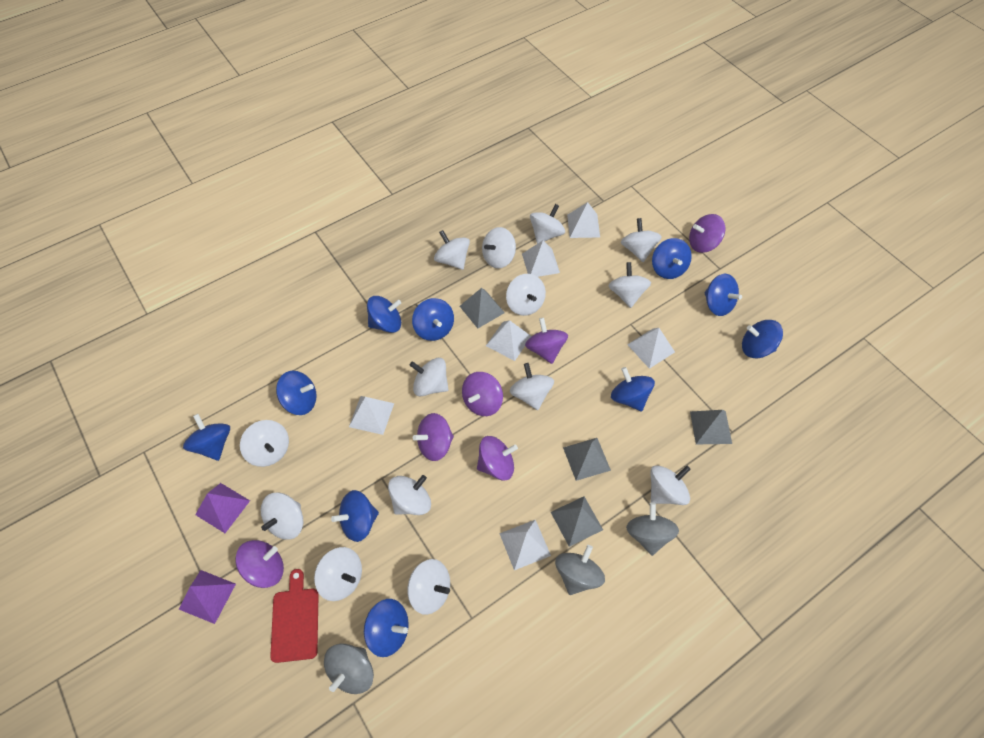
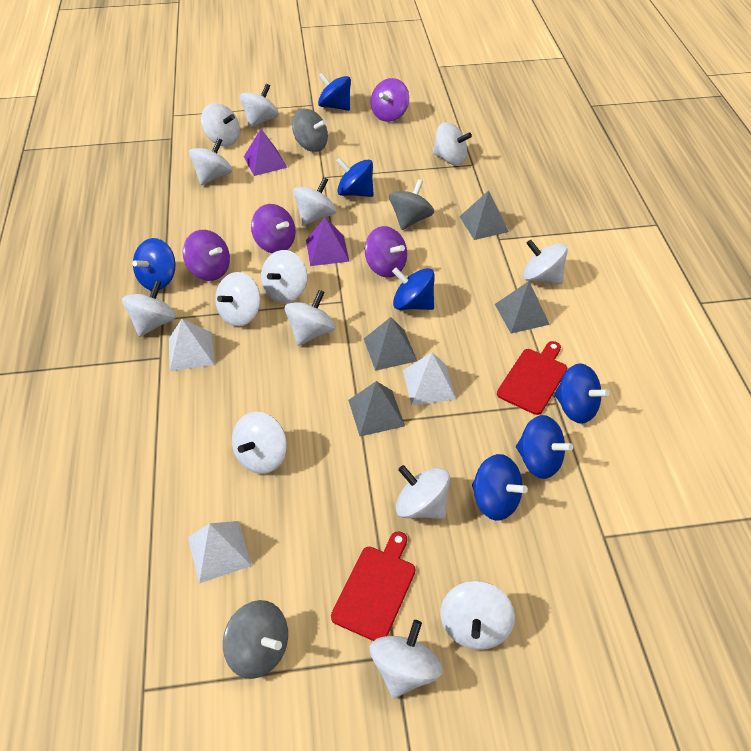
blue spinning top: [183,414,230,461] [276,371,317,415] [331,490,379,542] [364,599,409,657] [367,296,401,333] [412,298,454,341] [611,367,655,411] [652,238,692,279] [705,274,742,316] [742,320,783,358] = 10 -> [132,238,175,290] [318,73,351,111] [336,158,374,197] [392,268,435,310] [472,454,528,521] [516,415,573,479] [554,363,609,424] = 7
purple spinning top: [235,540,284,588] [413,413,454,461] [462,372,503,416] [477,436,518,480] [525,318,568,364] [689,214,725,253] = 6 -> [183,230,230,281] [251,204,296,253] [365,226,407,278] [371,78,409,122] = 4
red cutting board: [270,569,319,663] = 1 -> [331,531,416,641] [497,341,567,415] = 2
white pyramid: [349,396,394,435] [486,320,532,361] [499,520,551,570] [522,241,560,277] [567,202,600,238] [627,328,675,369] = 6 -> [169,319,214,371] [188,521,252,583] [403,352,456,405] = 3

